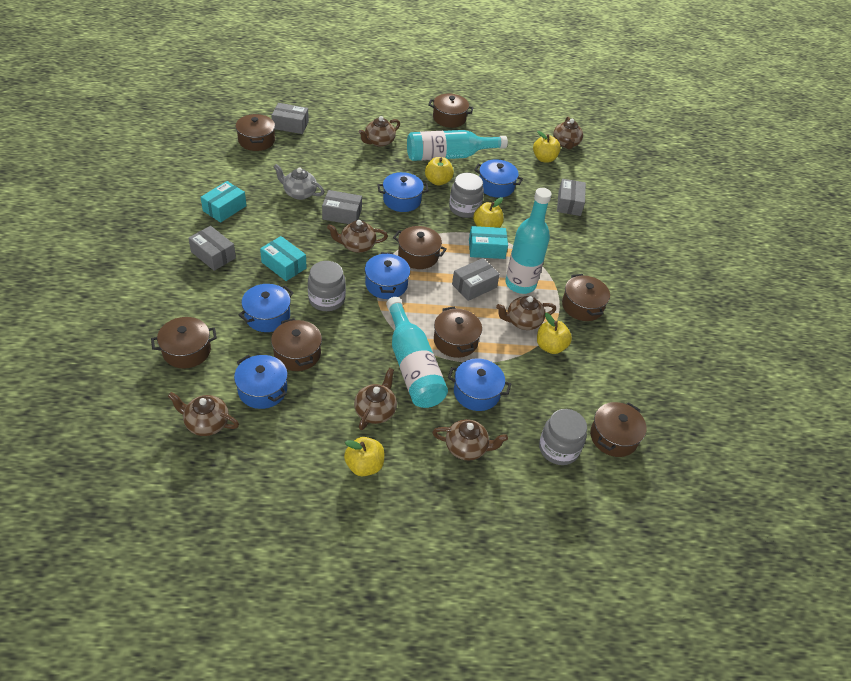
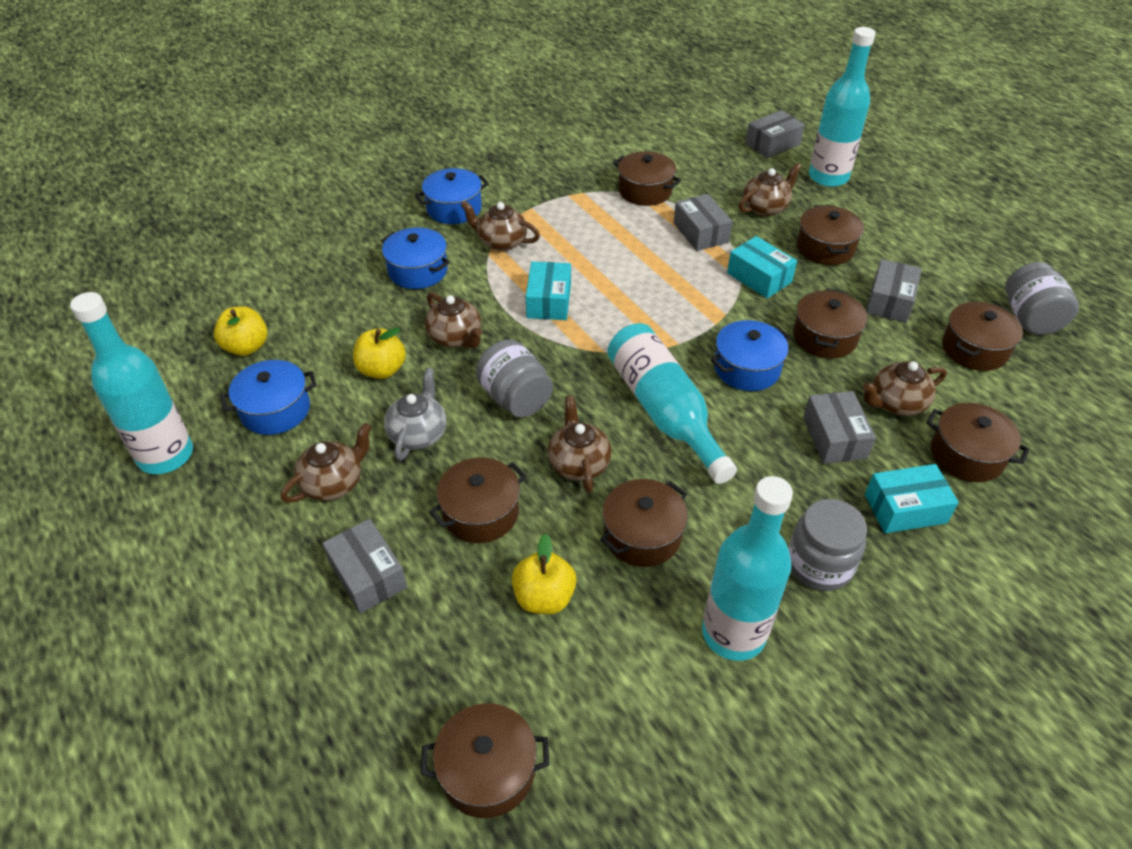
blue pot: [234,355,288,409] [239,284,293,332] [365,252,410,299] [378,172,429,212] [448,358,511,411] [474,159,523,198] = 6 -> [220,360,317,435] [381,227,450,289] [415,168,489,224] [711,320,791,391] = 4
brown teapot: [168,392,239,436] [327,220,388,253] [354,368,397,430] [359,116,400,147] [432,419,508,461] [496,296,556,330] [553,117,583,149] = 7 -> [281,423,372,503] [425,292,482,349] [461,201,540,251] [548,395,612,493] [739,163,802,216] [863,361,947,416] = 6
turquoise bottle: [386,297,448,408] [407,130,508,161] [505,188,552,294] = 3 -> [70,292,193,474] [608,323,737,484] [702,476,793,661] [809,27,876,187] = 4
yellow apple: [344,437,384,476] [425,157,454,186] [473,197,504,228] [533,131,561,163] [537,313,572,354] = 5 -> [214,306,267,356] [353,328,406,379] [512,534,576,614] = 3

